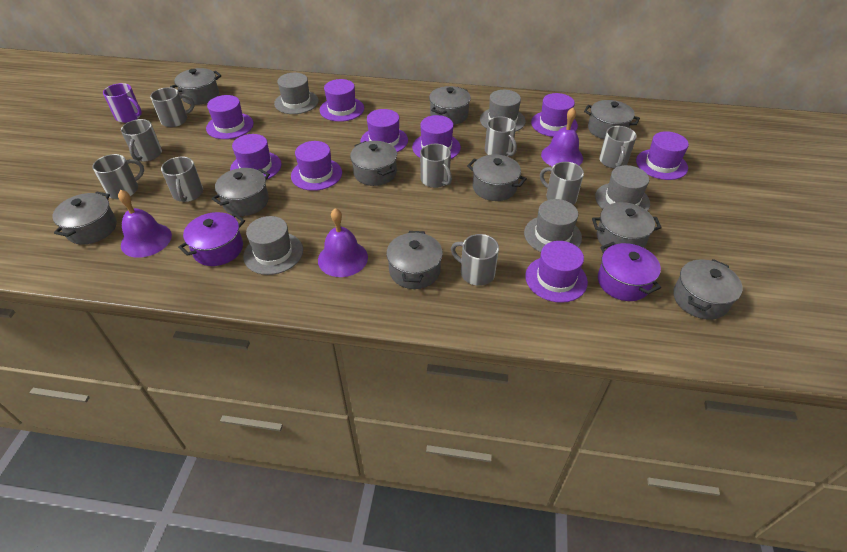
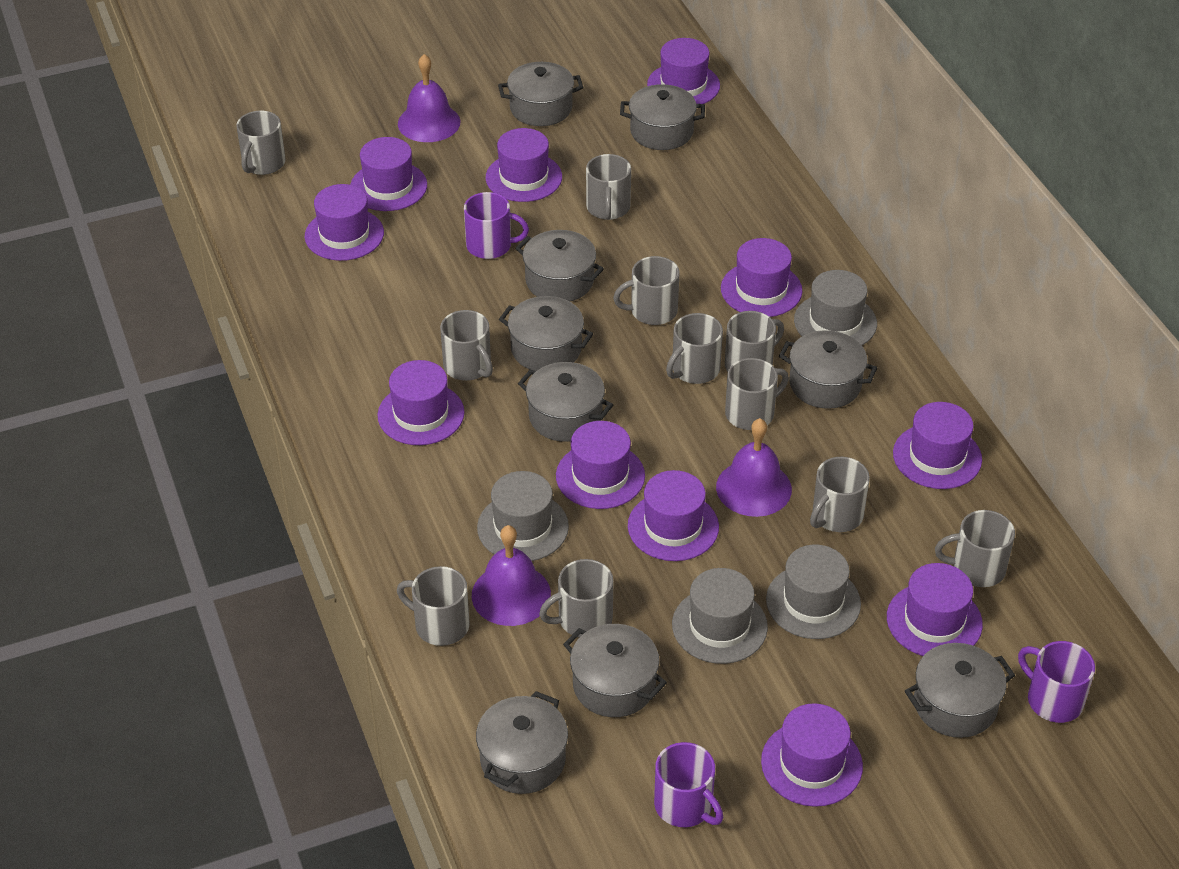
grey hat: [243,216,303,275] [274,73,319,114] [480,90,526,132] [524,199,582,252] [595,165,650,211] = 5 -> [477,471,569,561] [672,568,768,664] [766,545,861,639] [794,270,877,345] = 4
grey mug: [92,154,144,199] [121,119,162,162] [150,87,194,127] [161,157,203,202] [420,144,452,188] [451,234,499,286] [485,116,517,157] [540,162,584,205] [599,126,637,169] = 9 -> [236,111,286,175] [397,566,470,646] [440,310,493,381] [539,559,614,637] [586,154,631,220] [613,256,680,325] [666,313,723,384] [725,311,784,372] [725,358,789,430] [810,457,870,532] [935,510,1015,587] = 11
grey pot: [52,192,117,244] [170,68,221,105] [211,168,270,216] [350,141,397,186] [386,231,443,289] [429,86,471,125] [467,154,527,201] [584,100,640,139] [592,202,662,249] [673,259,743,320] = 10 -> [476,691,568,794] [498,62,583,126] [499,296,593,371] [515,230,604,302] [518,362,613,442] [563,624,667,717] [620,84,705,150] [779,330,877,409] [905,643,1015,738] = 9
purple hat: [206,95,254,139] [230,134,282,179] [291,141,342,191] [320,79,364,122] [360,109,408,152] [412,115,461,159] [525,241,588,303] [531,93,578,137] [636,131,689,180] = 9 -> [305,184,384,261] [350,137,427,211] [377,360,464,445] [486,128,562,202] [556,421,645,509] [628,470,719,561] [647,38,720,104] [721,238,803,317] [761,703,863,807] [887,563,983,656] [893,402,982,489] = 11
purple mug: [103,83,142,123] = 1 -> [464,192,529,259] [654,742,723,827] [1018,641,1095,723] = 3
purple pot: [178,212,245,266] [598,242,661,301] = 2 -> none = 0

